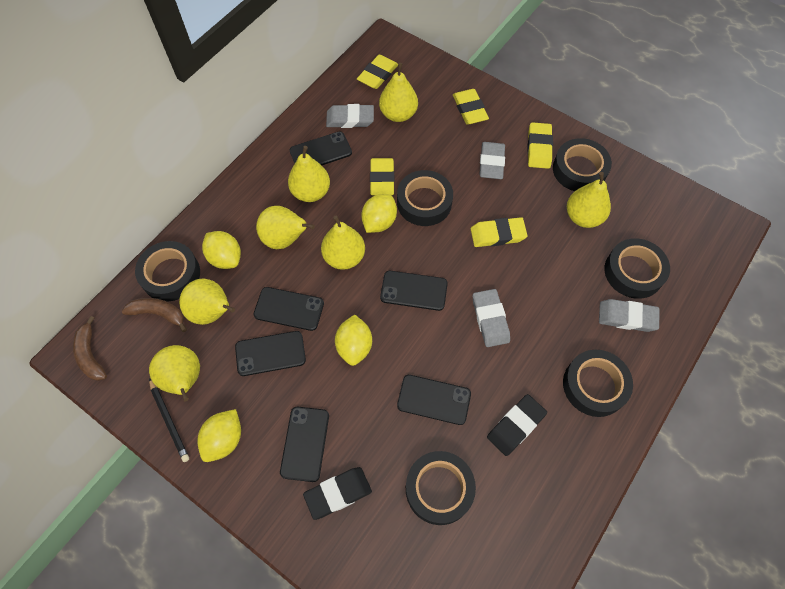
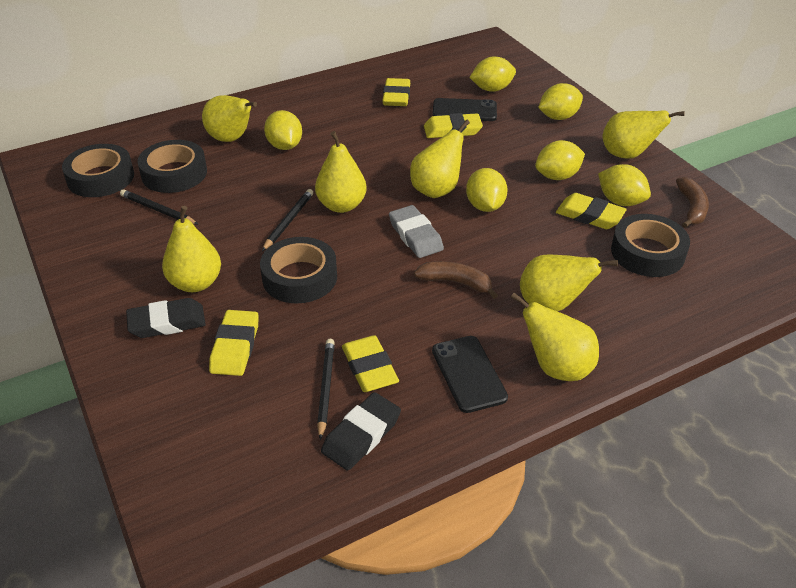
black pencil: [149,378,189,462] = 1 -> [120,189,198,224] [262,189,313,251] [317,339,335,440] = 3
black phone: [235,331,306,376] [253,287,324,331] [280,407,329,482] [290,131,352,166] [380,271,448,311] [397,375,471,425] = 6 -> [432,98,497,121] [432,336,508,413] = 2
black tape: [135,241,200,302] [397,170,453,226] [406,451,476,525] [553,138,612,191] [563,350,633,417] [604,238,670,299] = 6 -> [62,144,134,197] [137,140,207,193] [260,237,337,303] [611,214,690,277] = 4
grey eraser: [326,104,374,128] [473,289,510,347] [479,142,505,179] [599,299,659,332] = 4 -> [389,205,444,258] = 1
yellow lemon: [197,409,241,462] [202,231,241,269] [335,314,372,366] [361,194,397,233] = 4 -> [264,110,302,150] [466,168,508,212] [469,57,516,92] [535,140,585,180] [538,83,583,120] [598,164,651,206] = 6

